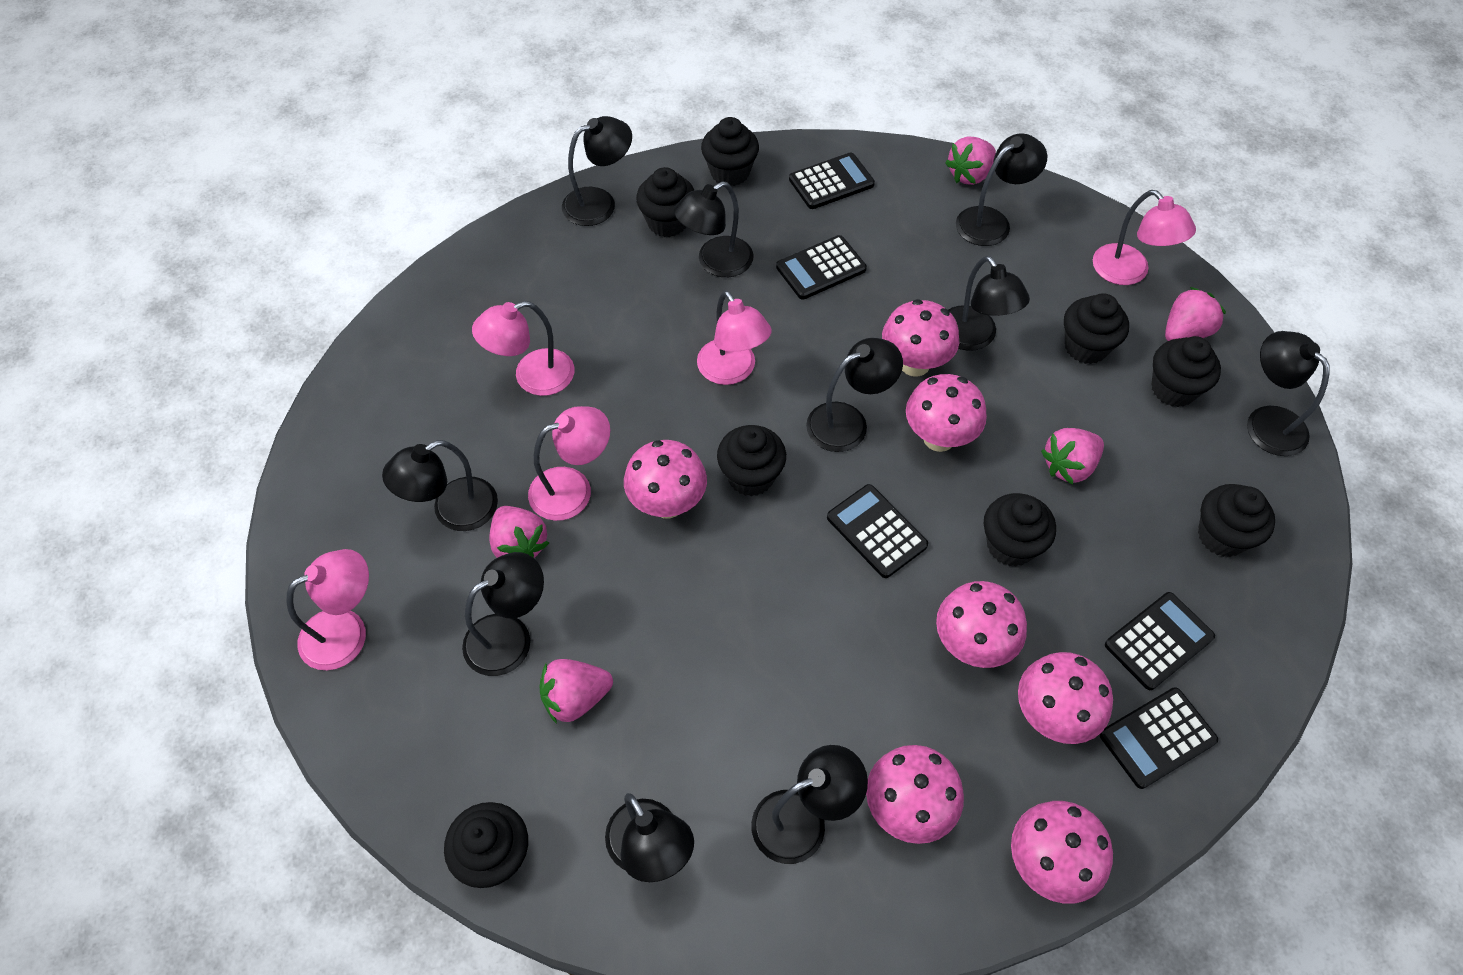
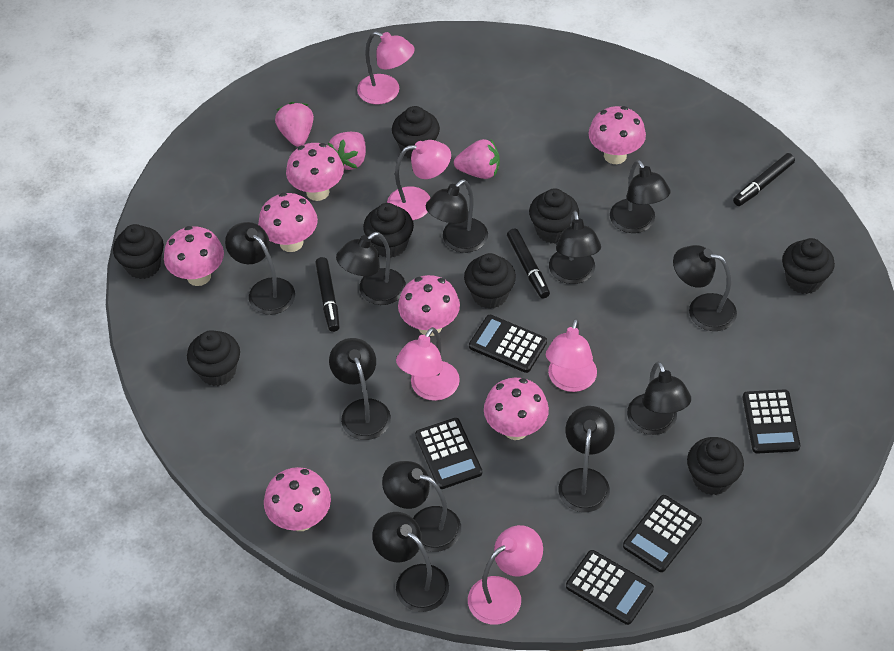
black lamp: [382,440,498,531] [462,552,544,676] [562,116,632,226] [605,793,694,882] [673,182,753,277] [751,745,868,864] [806,338,903,452] [949,256,1030,351] [956,133,1047,246] [1247,331,1330,456] = 10 -> [225,222,295,315] [329,338,391,440] [336,232,406,305] [372,512,449,612] [382,461,461,552] [426,179,488,253] [549,211,601,284] [559,406,615,512] [610,160,671,233] [627,361,691,435] [673,245,737,331] = 11
black marker: none = 0 -> [315,257,340,332] [507,228,550,299] [733,153,795,206] = 3
pink strawberry: [489,506,549,558] [540,659,613,724] [945,137,996,185] [1041,428,1104,485] [1165,287,1226,341] = 5 -> [275,102,314,147] [328,132,366,170] [454,139,500,179] = 3

